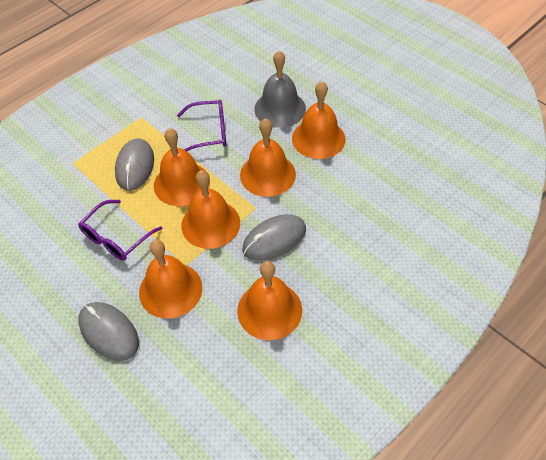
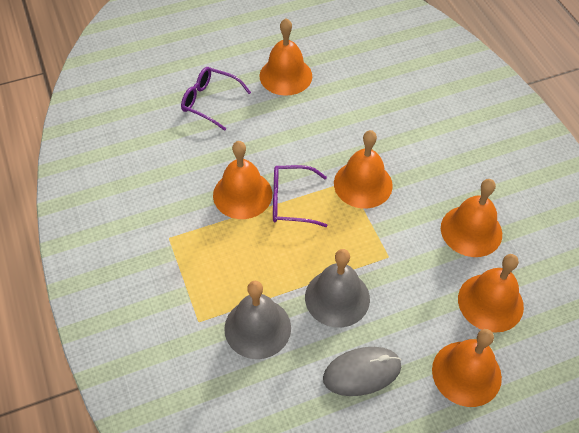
grey bell: [254,51,306,128] = 1 -> [224,281,291,359] [305,249,370,328] = 2
grey mouse: [78,302,139,361] [115,138,154,191] [242,214,306,261] = 3 -> [323,347,401,396] = 1

